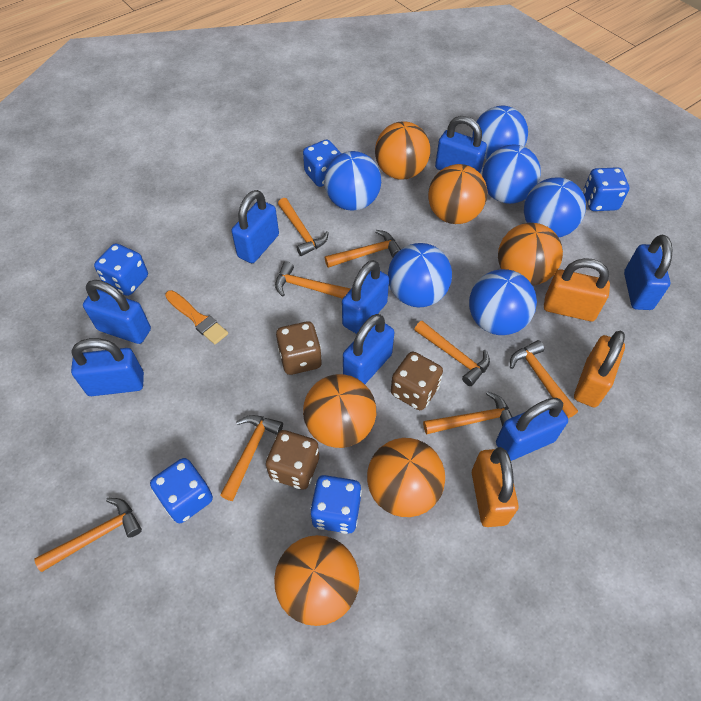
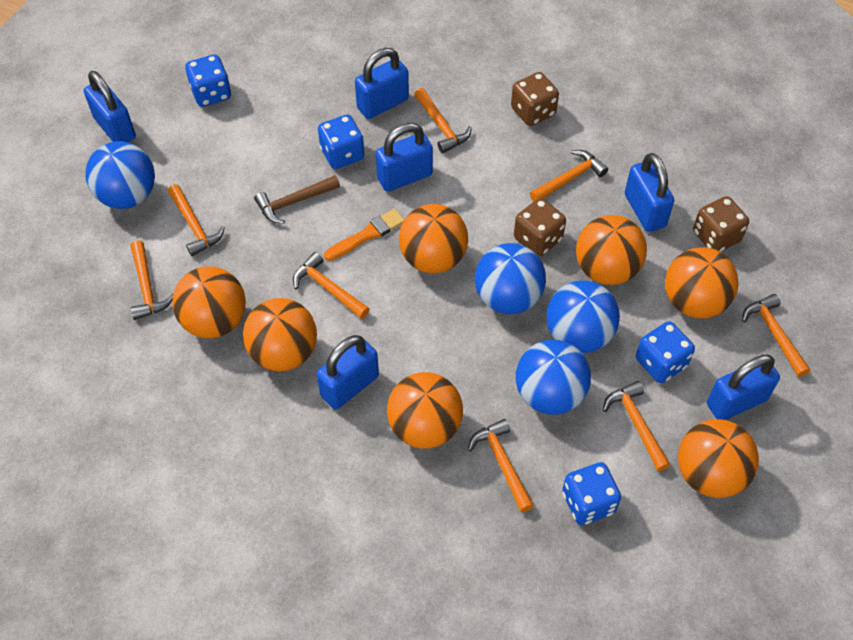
blue ball: [324,151,381,210] [388,243,452,307] [469,269,537,335] [472,106,528,160] [482,144,541,204] [524,177,586,238] = 6 -> [85,141,155,209] [475,243,546,314] [516,340,591,415] [547,281,620,353] = 4
blue dice: [94,243,148,296] [150,458,213,523] [303,140,341,187] [310,475,362,534] [583,167,629,211] = 5 -> [185,54,231,107] [318,115,364,169] [562,462,621,525] [636,321,695,383] = 4
blue padlock: [71,338,144,396] [83,280,151,344] [231,190,279,263] [342,260,389,334] [343,314,394,384] [435,116,487,173] [496,398,568,461] [624,235,673,310] = 8 -> [84,71,136,142] [317,335,379,409] [355,48,409,119] [376,123,433,192] [625,153,674,232] [707,354,780,420] = 6
brown hammer: none = 0 -> [254,175,340,224] = 1
orange ball: [274,535,360,626] [303,374,376,448] [367,438,445,517] [375,121,430,180] [428,164,487,224] [498,223,563,286] = 6 -> [172,266,246,338] [243,298,317,371] [387,372,463,449] [399,204,468,273] [576,215,647,285] [665,247,739,319] [678,419,759,498] = 7
orange padlock: [472,447,519,527] [544,258,610,321] [574,331,625,408] = 3 -> none = 0

